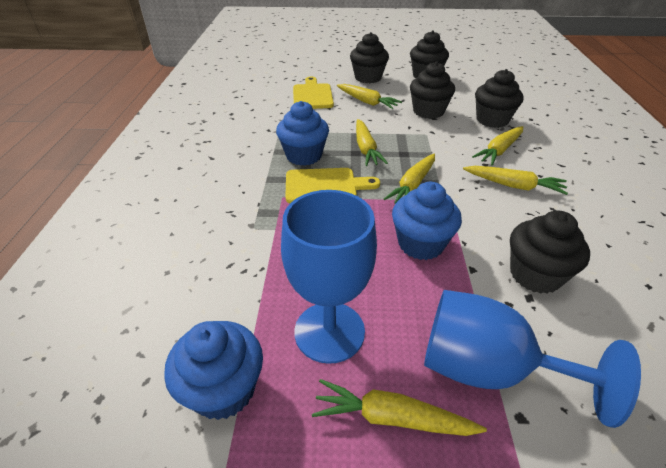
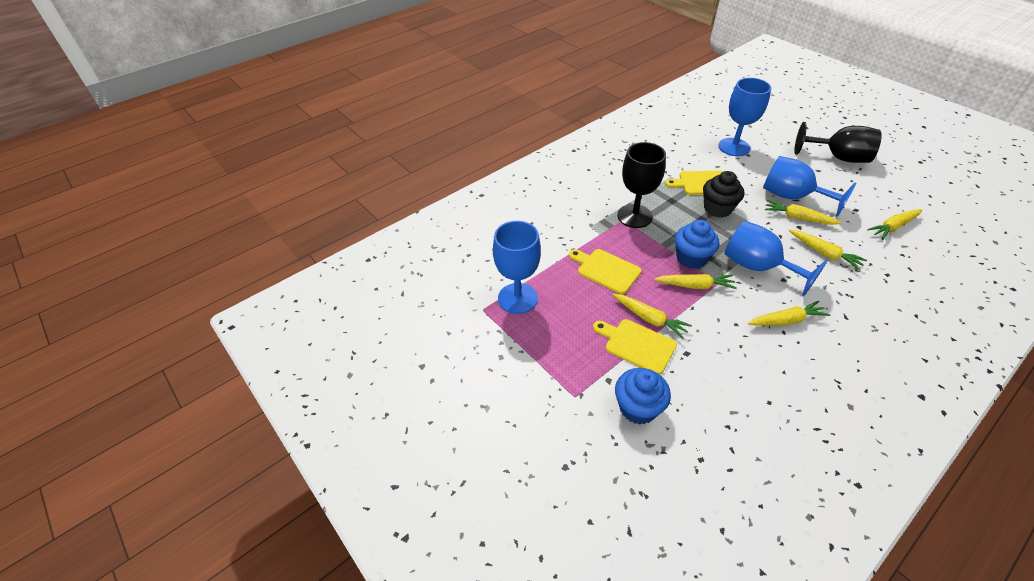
black cupcake: [350,32,389,83] [410,31,449,78] [410,62,455,119] [475,69,524,128] [510,211,590,294] = 5 -> [703,171,744,218] = 1
black goblet: none = 0 -> [617,142,666,228] [794,122,882,163] = 2
blue cupcake: [164,321,263,420] [276,101,329,166] [392,182,462,260] = 3 -> [615,368,671,425] [675,220,720,269] = 2
blue goblet: [281,190,377,364] [424,290,641,428] = 2 -> [493,221,541,314] [718,78,771,156] [724,221,827,296] [763,156,856,217] = 4
yellow cutting board: [285,168,380,203] [293,77,334,109] = 2 -> [569,249,642,294] [593,319,677,374] [665,171,724,195] = 3

